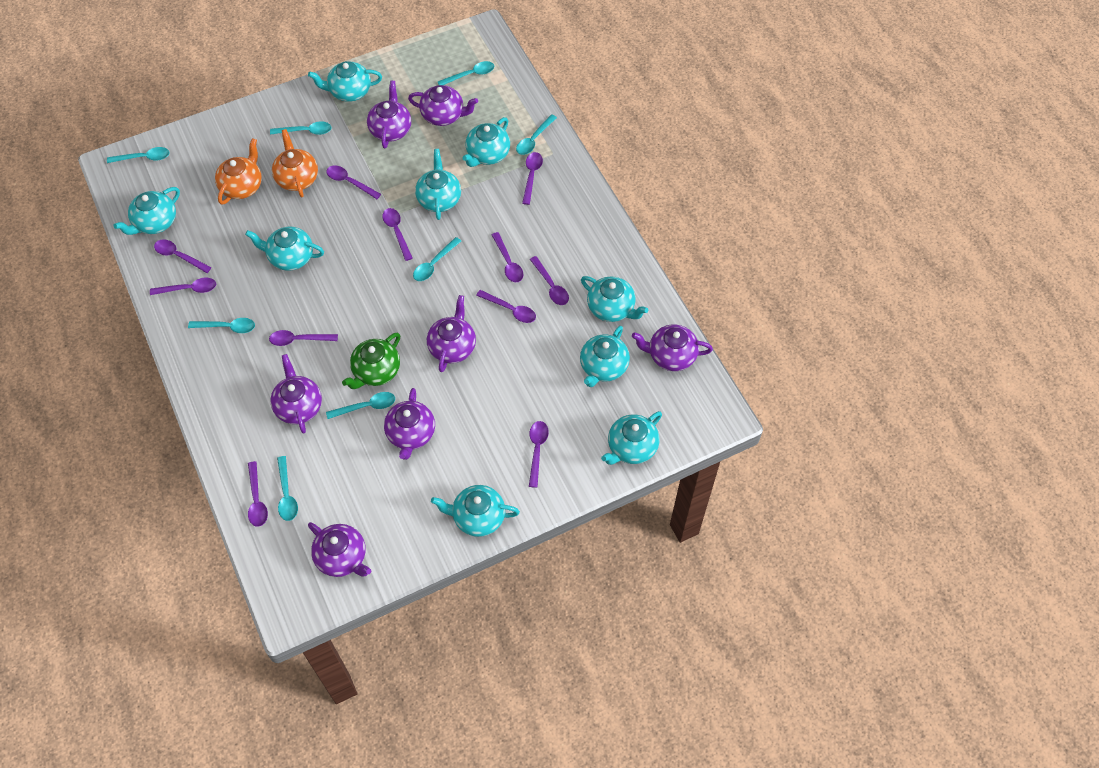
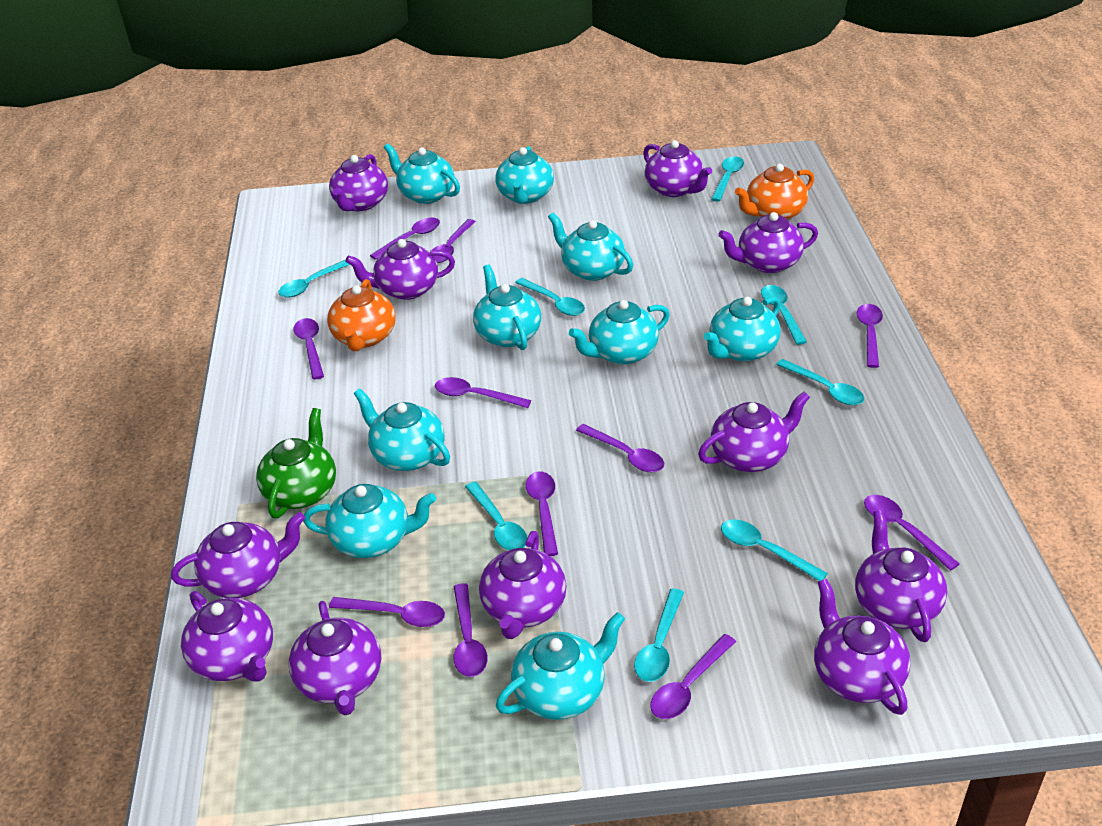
purple teapot: [270,354,322,434] [308,522,371,577] [367,81,411,148] [384,388,435,460] [408,85,478,126] [427,295,476,372] [632,324,713,371] = 7 -> [171,512,305,598] [181,591,273,681] [289,601,381,715] [329,154,388,211] [346,239,455,300] [479,531,566,639] [643,140,712,197] [698,392,810,472] [718,212,818,273] [814,579,911,715] [855,510,947,642] = 11

